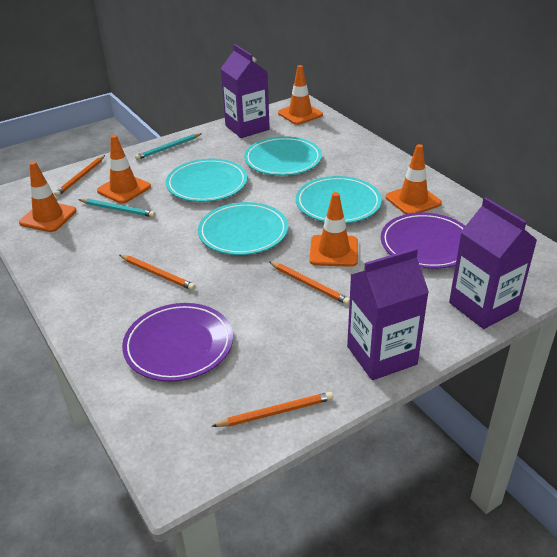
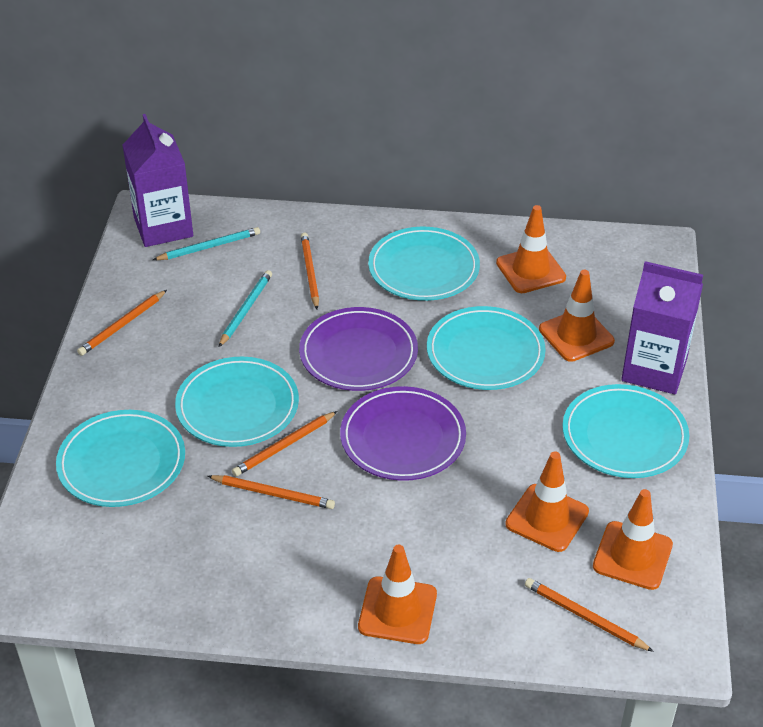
orange pencil: [54,155,105,197] [120,255,196,290] [211,392,333,427] [269,261,350,305] = 4 -> [77,290,167,356] [208,475,335,509] [232,411,337,476] [301,233,319,309] [525,578,654,652] = 5
purple carton: [221,44,270,138] [347,248,429,380] [449,197,537,329] = 3 -> [123,114,193,247] [621,261,703,394] = 2
turquoise plate: [166,159,247,202] [198,202,288,255] [244,136,322,176] [296,176,382,223] = 4 -> [56,410,185,507] [175,357,299,447] [368,227,480,301] [427,306,546,390] [563,384,689,478] = 5

